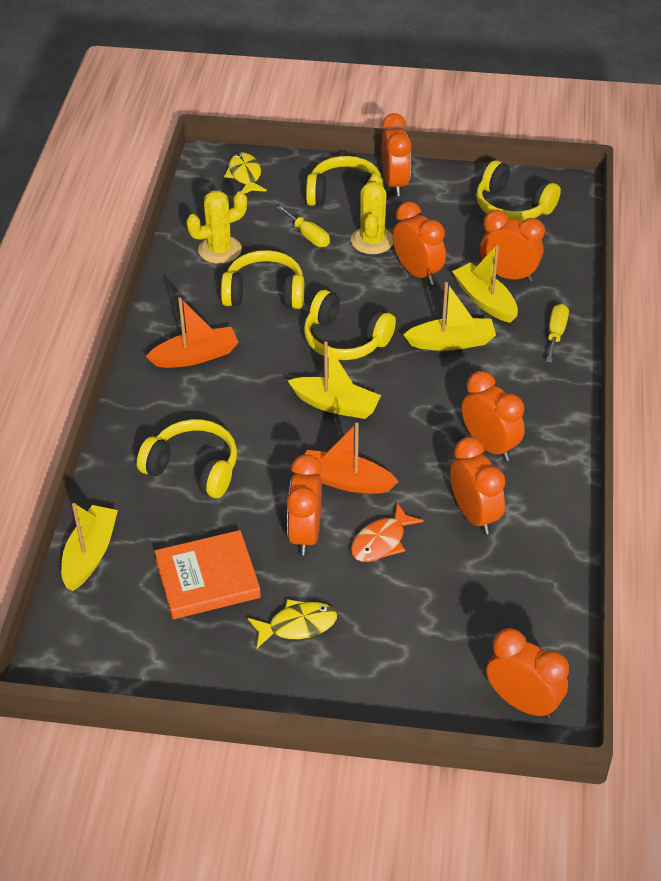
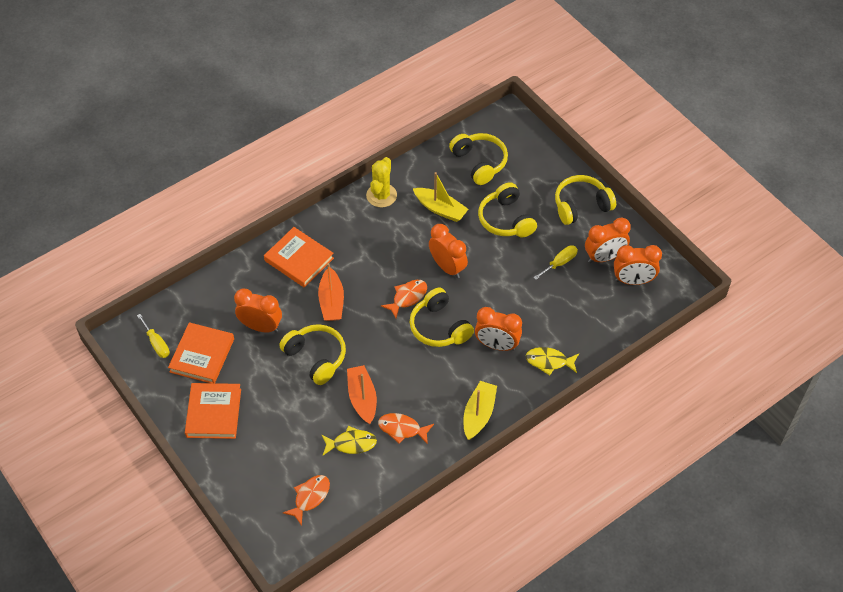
orange book: [155,530,261,619] = 1 -> [168,322,234,383] [185,383,241,439] [264,227,334,288] = 3
orange clock: [286,454,322,556] [381,113,412,196] [393,202,446,285] [450,437,505,534] [462,371,525,461] [480,210,545,282] [487,628,569,719] = 7 -> [234,288,282,333] [429,224,468,279] [475,307,522,351] [585,218,631,263] [614,245,662,285] = 5
orange fish: [351,503,424,562] = 1 -> [283,475,330,526] [378,413,434,444] [381,280,427,318] = 3
yellow boat: [61,503,118,591] [287,341,381,419] [403,282,496,351] [452,245,518,323] = 4 -> [413,172,468,222] [463,381,497,440] = 2
yellow cactus: [186,190,247,264] [351,174,393,254] = 2 -> [366,157,397,207] = 1

